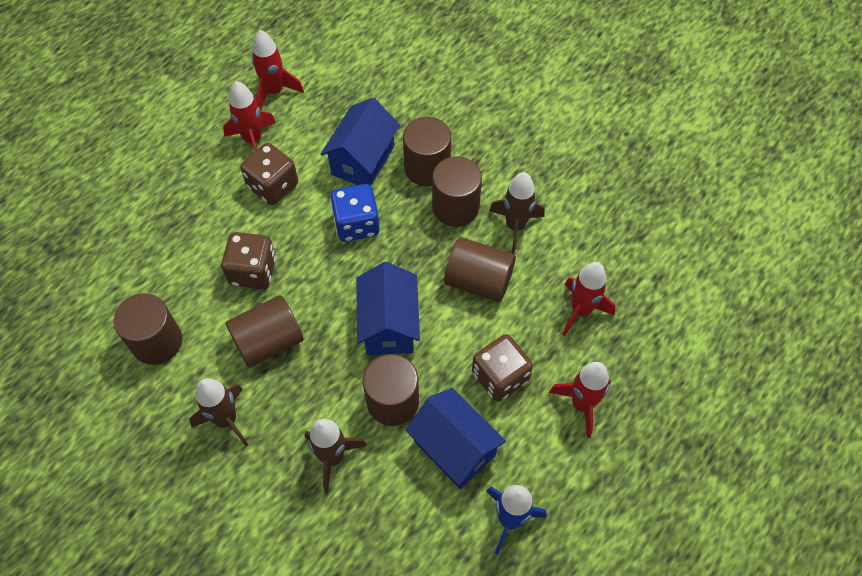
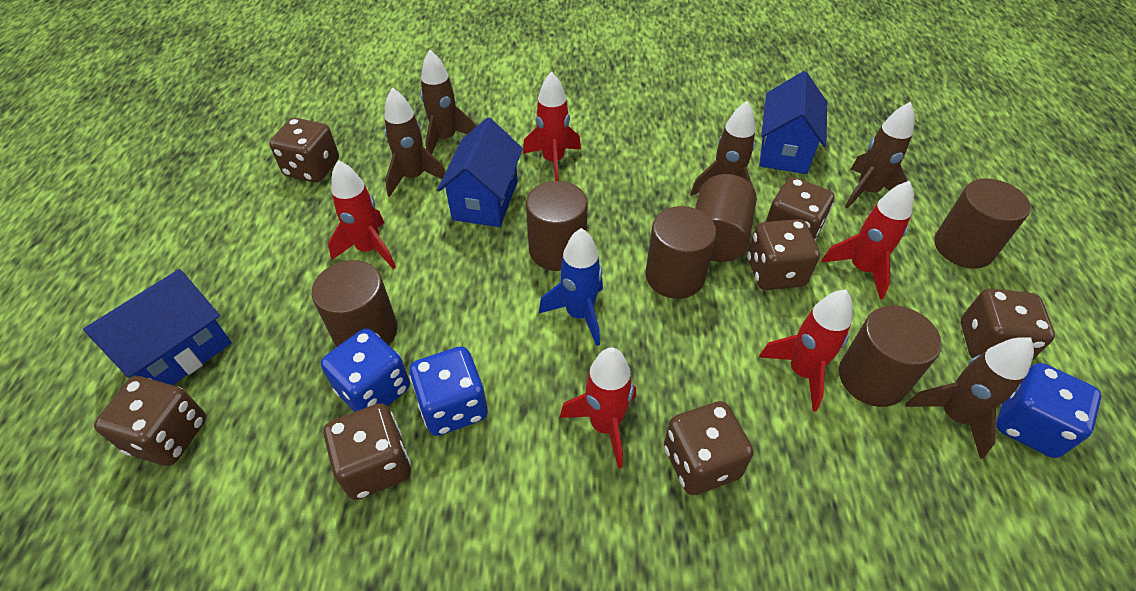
blue dice: [330,184,380,242] = 1 -> [321,328,410,412] [409,346,488,436] [996,363,1101,458] = 3
brown dice: [221,232,276,289] [241,143,298,205] [472,334,533,402] = 3 -> [94,376,206,466] [269,118,339,182] [324,403,411,500] [664,401,754,495] [747,219,820,290] [766,177,835,241] [961,289,1055,360] = 7
brown rocket: [189,378,249,446] [304,419,367,493] [489,172,545,254] = 3 -> [384,87,445,197] [420,50,476,154] [690,101,755,196] [845,102,915,209] [905,337,1034,459] = 5
red rocket: [223,81,276,151] [252,30,304,109] [549,362,610,438] [562,262,615,336] = 4 -> [328,160,396,269] [523,71,581,181] [560,347,636,468] [759,290,853,412] [821,181,914,300] = 5

